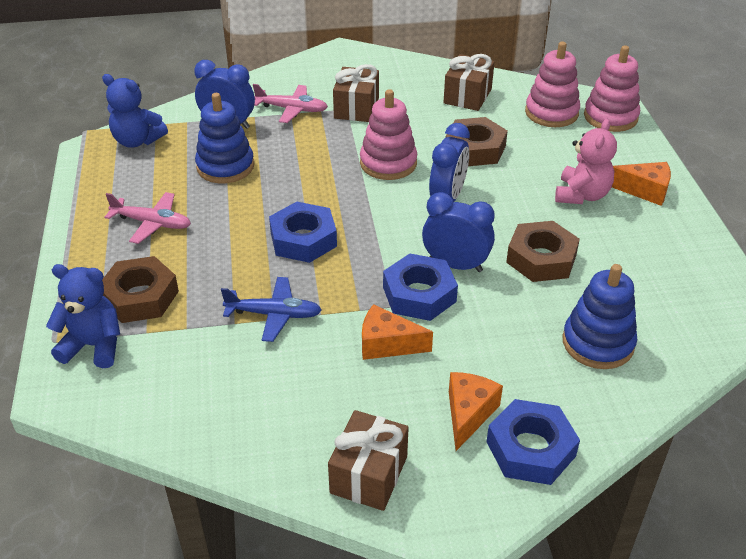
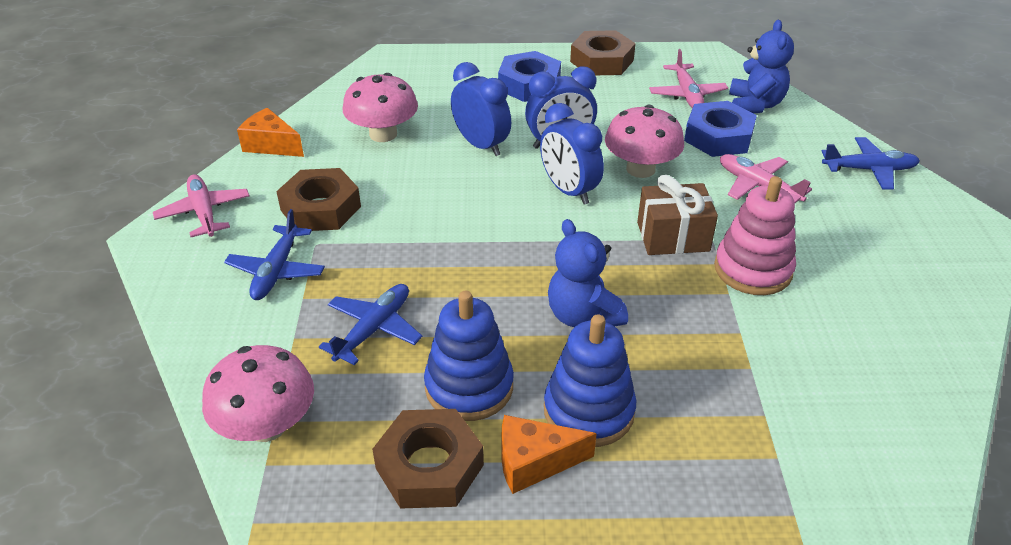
blue nut: [269,202,337,263] [383,254,458,321] [486,399,580,485] = 3 -> [498,51,561,102] [684,101,757,157] = 2
blue plane: [221,277,322,342] = 1 -> [224,209,325,300] [319,284,422,365] [822,137,920,190] = 3
brown gift: [328,410,409,511] [333,64,379,122] [443,54,494,111] = 3 -> [637,175,718,255] = 1
orange cheese: [362,304,433,360] [449,372,503,451] [612,162,671,206] = 3 -> [237,108,304,157] [501,415,597,494] = 2
pink mushroom: none = 0 -> [202,345,314,442] [343,73,418,142] [605,105,684,178] = 3
pink plane: [105,192,191,244] [253,84,328,123] = 2 -> [153,174,249,237] [649,49,728,108] [720,154,812,203] = 3
pink stacking toy: [360,89,417,180] [525,41,580,127] [584,45,640,132] = 3 -> [714,176,796,295] = 1
pink teddy bear: [555,119,617,204] = 1 -> none = 0

